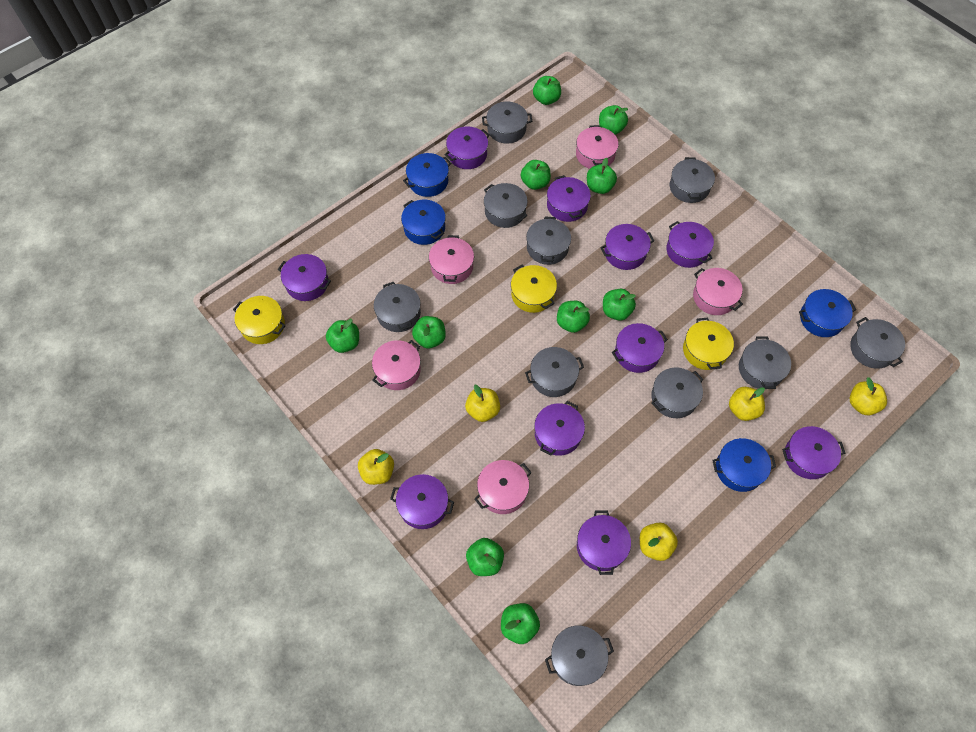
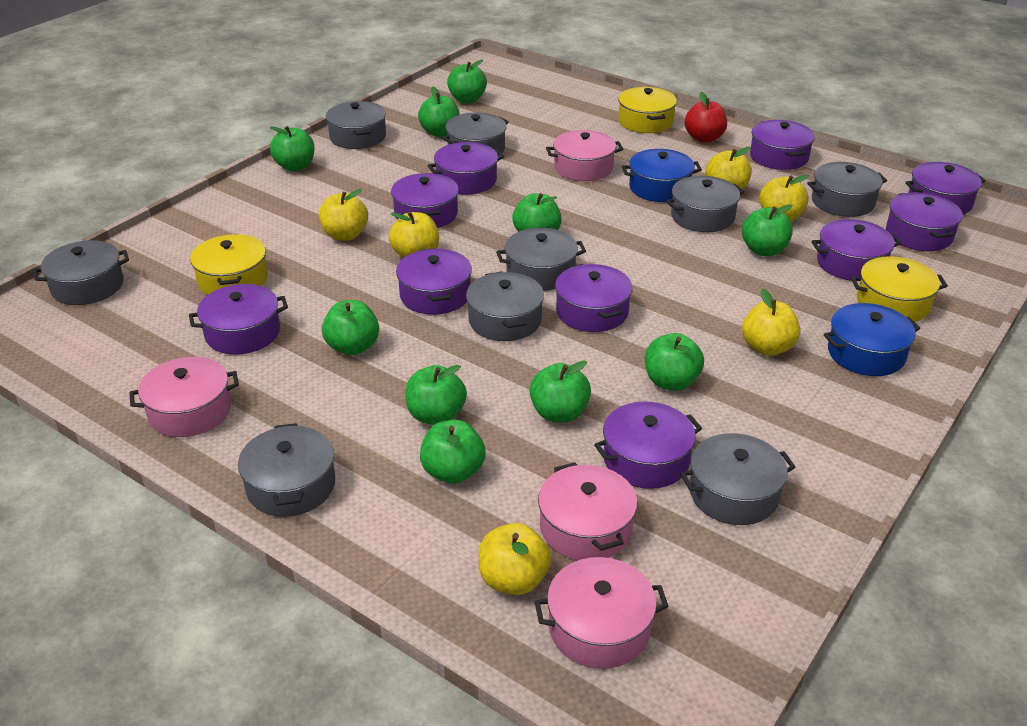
blue pot: [401,200,446,245] [403,153,452,197] [712,438,776,492] [799,289,856,337] = 4 -> [622,149,702,202] [824,303,920,376] = 2
grey pot: [374,282,421,332] [482,102,532,144] [484,183,528,228] [525,347,584,397] [526,216,571,265] [545,626,614,686] [651,367,703,418] [670,157,715,203] [739,336,791,389] [850,317,905,369] = 10 -> [33,240,129,305] [238,423,335,517] [326,101,386,149] [442,112,509,157] [466,271,544,341] [496,228,586,291] [666,176,744,232] [680,433,795,525] [807,162,887,217] = 9
pink pot: [372,340,421,390] [429,235,474,284] [474,460,532,514] [576,125,619,169] [693,268,743,315] = 5 -> [129,357,239,437] [535,557,668,669] [538,462,637,561] [546,130,623,181] = 4
red apple: none = 0 -> [685,92,727,143] = 1
yellow apple: [358,449,394,485] [465,385,500,422] [640,522,678,561] [729,387,765,421] [850,377,887,415] = 5 -> [319,189,368,241] [389,211,439,257] [479,523,551,595] [705,147,752,190] [742,288,801,356] [759,174,809,222] = 6

